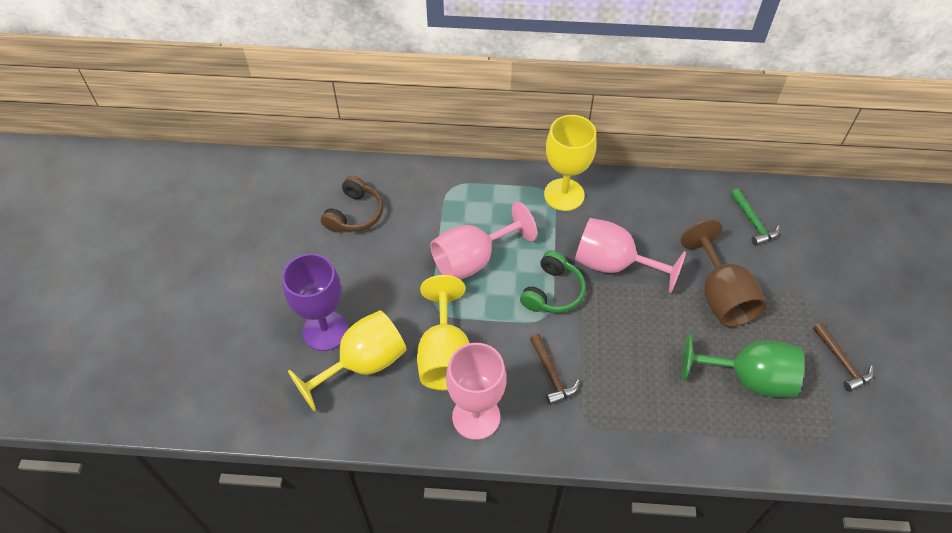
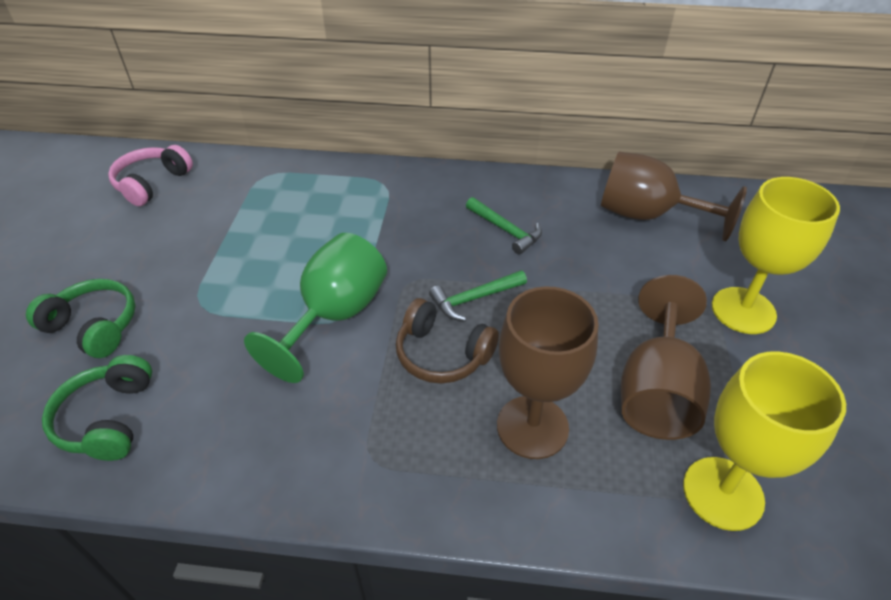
brown goblet: [681,220,766,327] = 1 -> [497,286,599,459] [601,152,747,241] [621,275,711,440] = 3
brown hammer: [530,334,580,405] [813,322,874,392] = 2 -> none = 0
green hammer: [730,188,780,246] = 1 -> [429,270,527,321] [466,197,542,255] = 2
green headphones: [520,251,586,313] = 1 -> [26,279,136,358] [42,355,152,461] = 2
pink goblet: [430,202,537,280] [446,343,507,440] [575,218,686,293] = 3 -> none = 0
pink headphones: none = 0 -> [108,145,193,206] = 1
purple goblet: [282,253,348,351] = 1 -> none = 0
yellow goblet: [288,310,407,411] [417,275,469,390] [544,115,597,211] = 3 -> [683,351,846,531] [712,177,840,334] = 2

